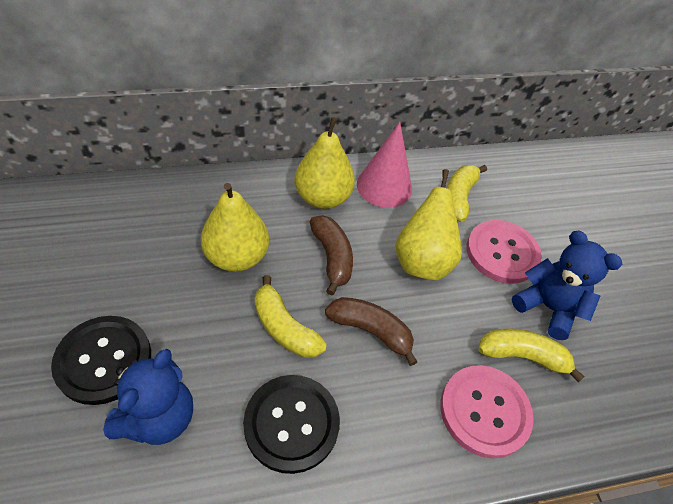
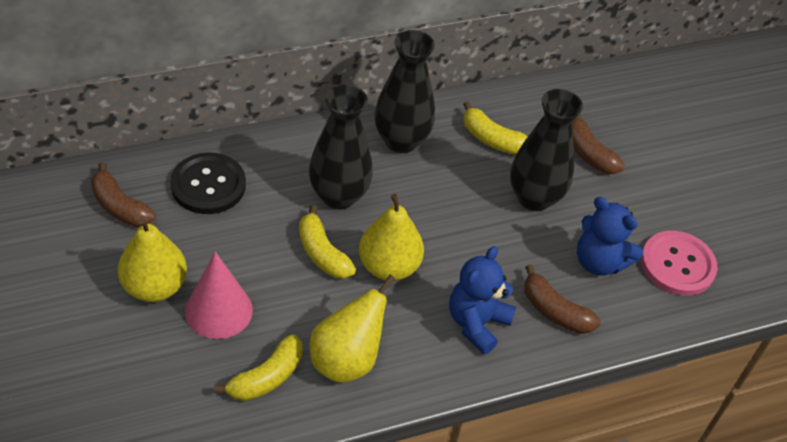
black button: [51,316,151,405] [243,375,340,474] = 2 -> [170,152,246,214] = 1
black vase: none = 0 -> [309,84,373,209] [375,30,435,153] [510,89,583,211] = 3
brown banana: [310,216,353,295] [325,297,417,366] = 2 -> [91,162,156,227] [524,264,601,334] [571,114,624,174] = 3
pink button: [440,365,534,459] [467,220,542,284] = 2 -> [641,231,718,296] = 1

